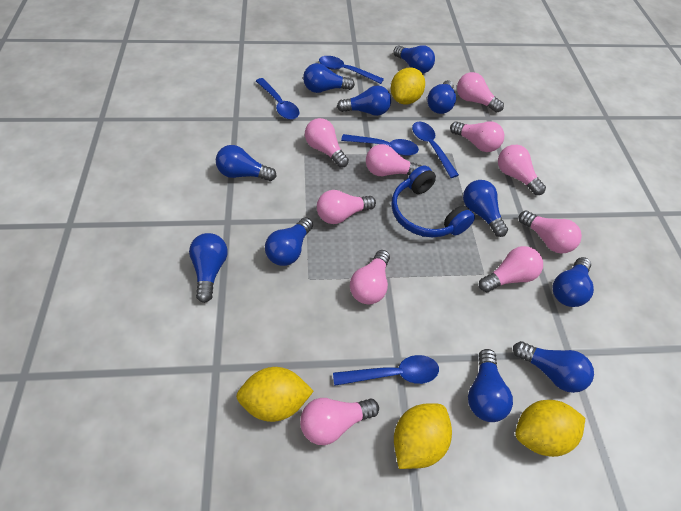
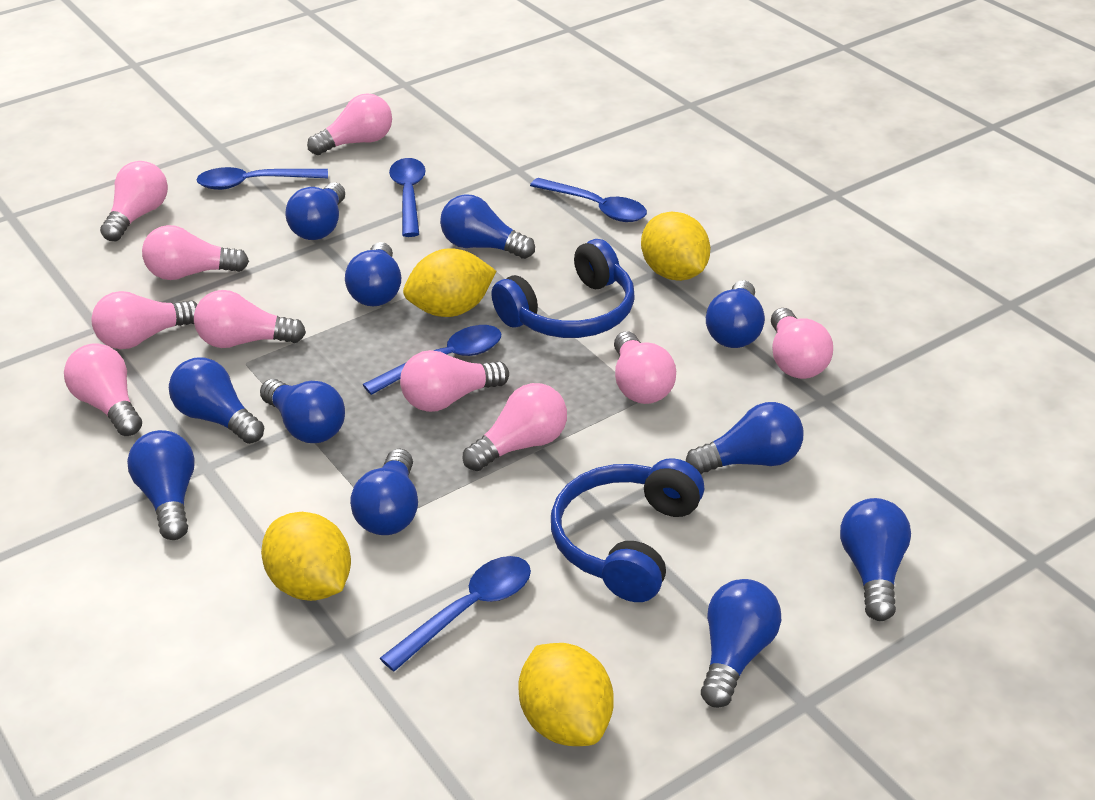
blue headphones: [392,165,475,238] = 1 -> [491,239,635,338] [551,458,705,602] = 2

